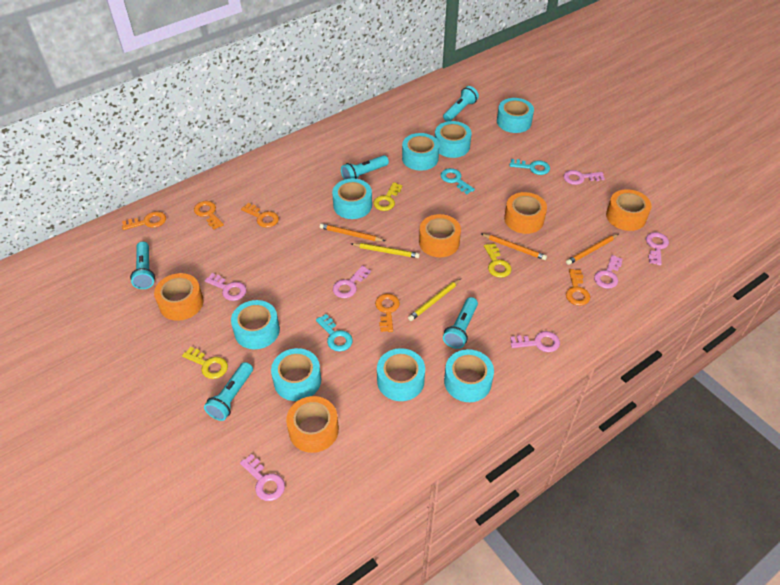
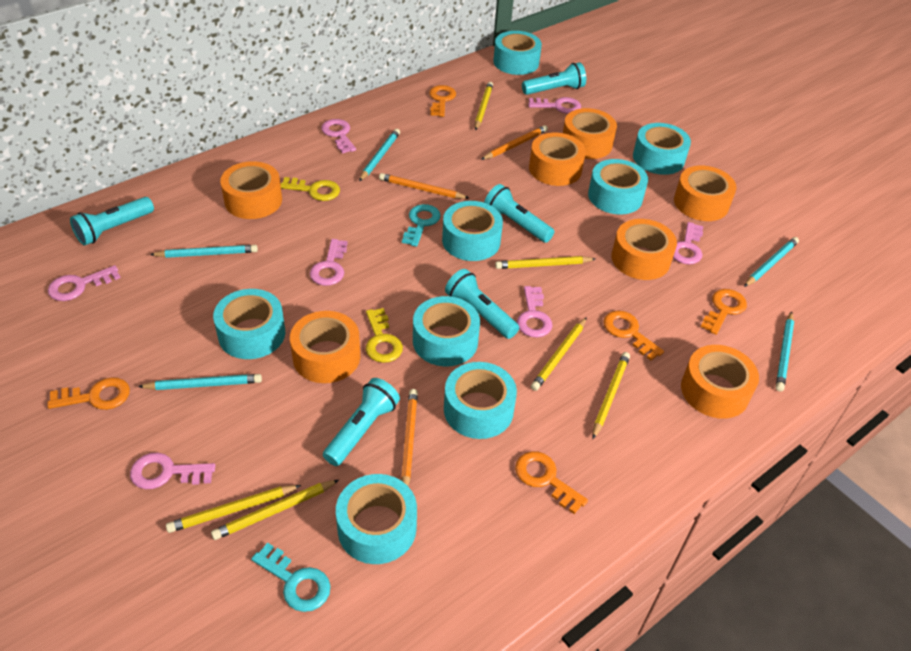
orange tape: [154,273,204,321] [286,396,339,453] [419,214,461,257] [504,192,547,234] [606,189,652,231] = 5 -> [220,161,282,219] [290,311,360,383] [529,133,586,186] [563,108,617,159] [611,219,677,280] [674,166,736,221] [681,345,759,419] = 7
turquoise key: [316,314,353,352] [441,168,475,194] [510,159,550,175] = 3 -> [251,543,331,612] [402,204,441,247] = 2
turquoise pencil: none = 0 -> [138,374,262,390] [150,245,258,258] [359,129,400,181] [744,237,799,287] [776,311,794,392] = 5
yellow key: [182,347,228,379] [373,182,403,211] [484,243,512,278] = 3 -> [280,177,340,201] [366,308,403,363] = 2
yellow pencil: [351,243,420,258] [408,279,461,321] = 2 -> [166,485,301,533] [211,480,339,540] [475,82,493,131] [495,256,595,269] [531,317,587,391] [592,352,630,439] = 6

